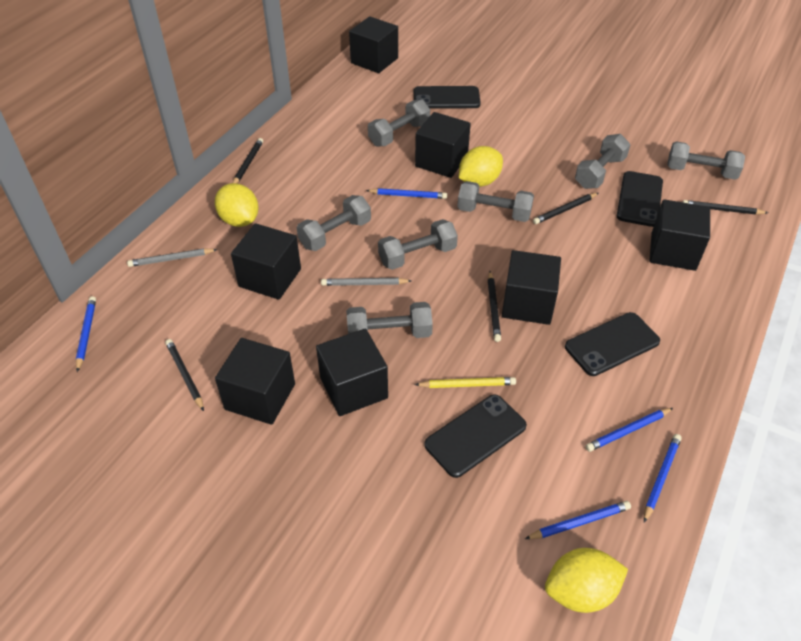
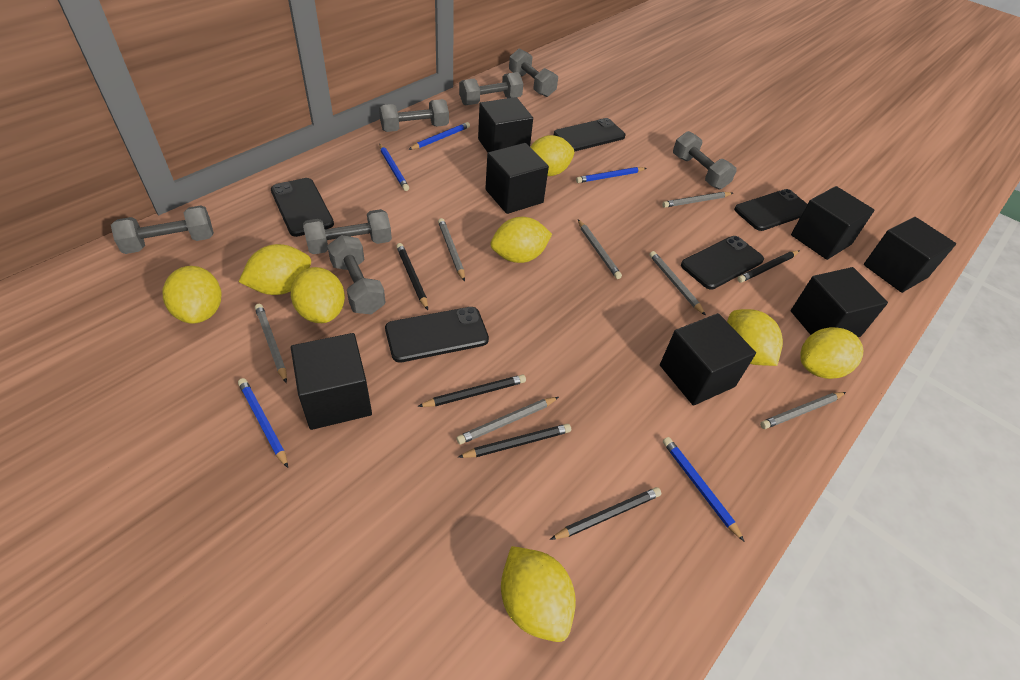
black phone: [414,86,481,109] [425,394,527,478] [565,312,660,376] [617,171,663,227] = 4 -> [271,178,334,237] [385,307,489,363] [554,118,625,152] [681,236,764,290] [734,189,807,231] = 5
grey pencil: [127,248,218,267] [321,278,412,286] = 2 -> [255,304,287,383] [438,218,465,282] [456,397,559,445] [578,219,622,279] [649,251,706,316] [662,192,733,208] [760,392,846,429] = 7
yellow lemon: [215,183,259,227] [459,146,503,187] [545,548,628,613] = 3 -> [162,266,221,324] [239,244,311,295] [291,267,345,323] [490,217,552,263] [501,546,576,642] [530,135,574,176] [727,309,783,366] [800,327,863,379] = 8
yellow pencil: [415,377,516,388] = 1 -> none = 0

